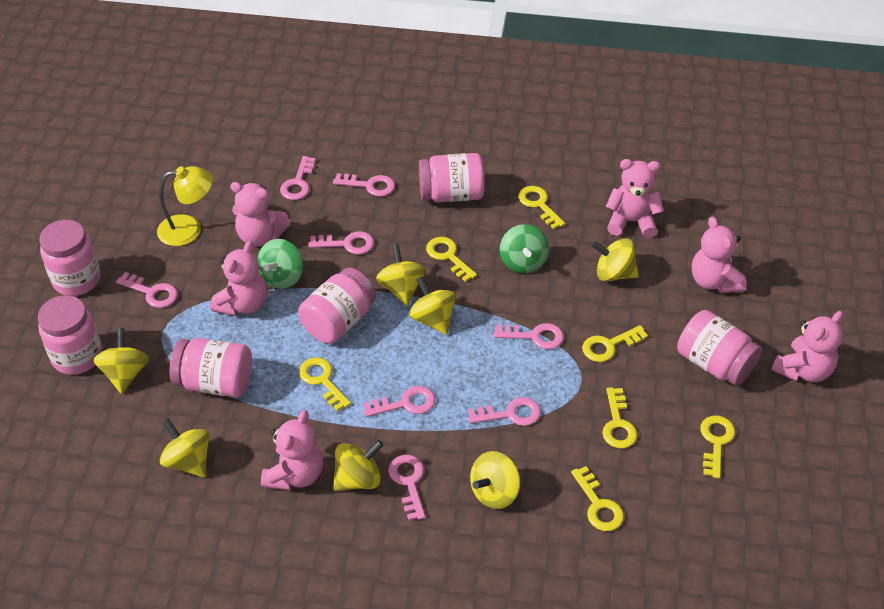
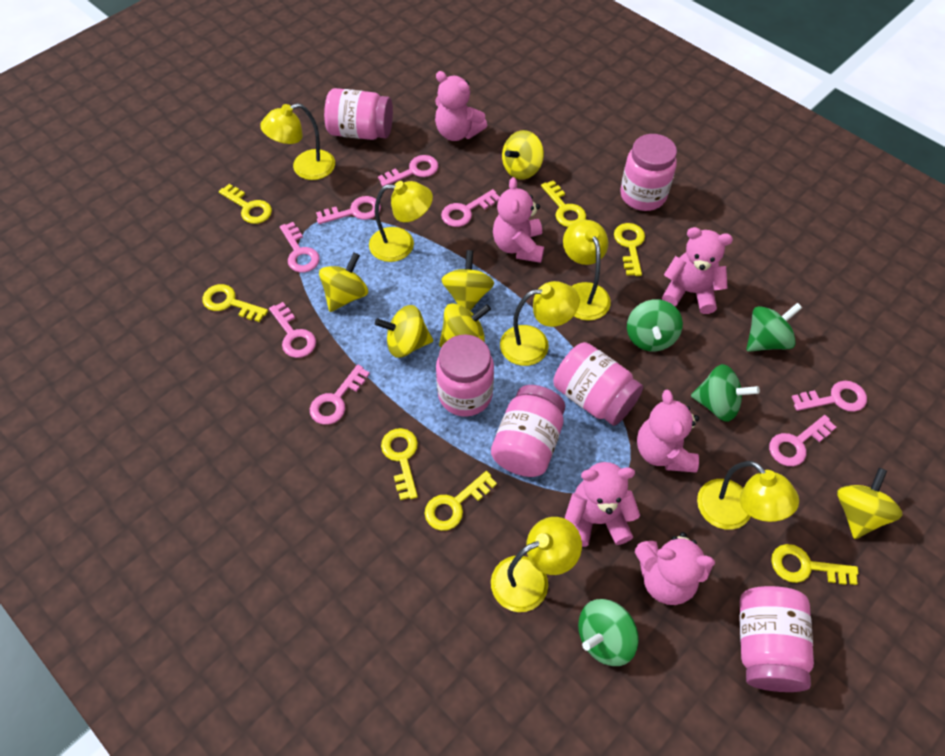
green spinning top: [257,239,303,289] [500,224,549,273] = 2 -> [578,599,639,666] [627,299,683,351] [691,364,760,422] [746,303,802,352] = 4
yellow lamp: [157,166,213,246] = 1 -> [260,103,335,180] [369,181,433,262] [491,517,582,612] [500,281,580,366] [563,220,611,321] [697,461,799,530] = 6
yellow spinning top: [93,328,149,394] [160,418,209,477] [333,440,383,491] [376,245,426,306] [409,277,456,335] [470,451,520,509] [591,238,639,282] = 7 -> [319,252,368,312] [375,305,433,358] [439,303,491,347] [441,250,494,311] [502,130,544,180] [837,468,903,539] = 6

